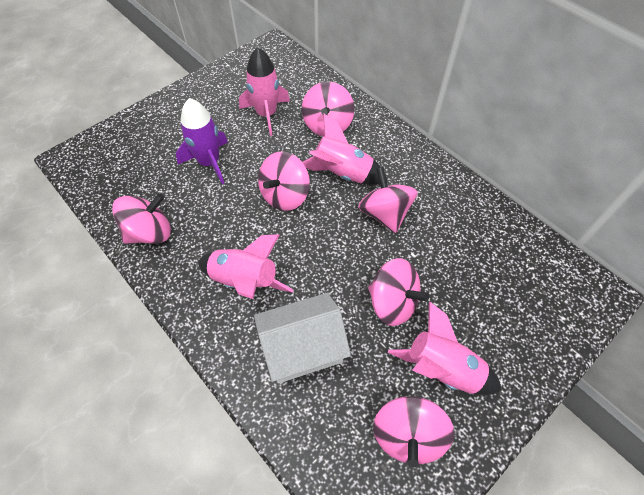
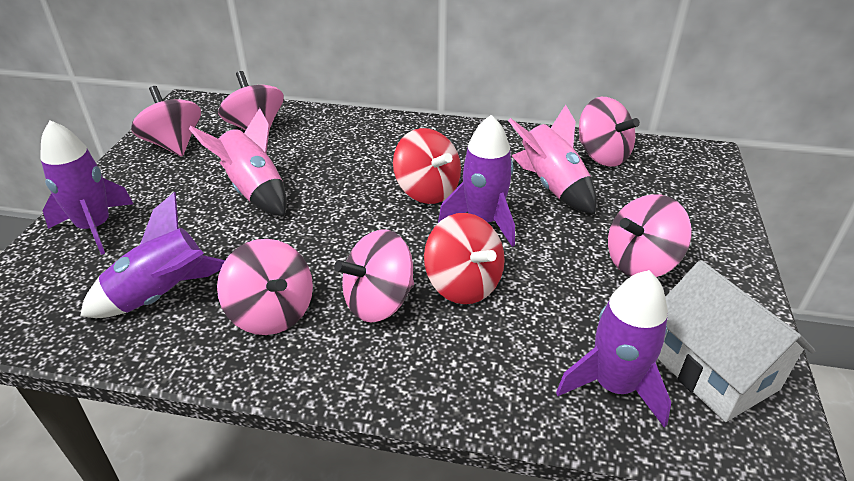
pink rocket: [198,234,293,299] [239,47,290,136] [303,113,387,184] [388,302,502,395] = 4 -> [189,108,287,216] [508,105,597,214] = 2
purple rocket: [176,98,228,184] = 1 -> [40,120,133,255] [80,192,225,318] [438,115,515,247] [556,270,671,427] = 4
red spinning top: none = 0 -> [393,128,461,204] [424,213,505,304] = 2

